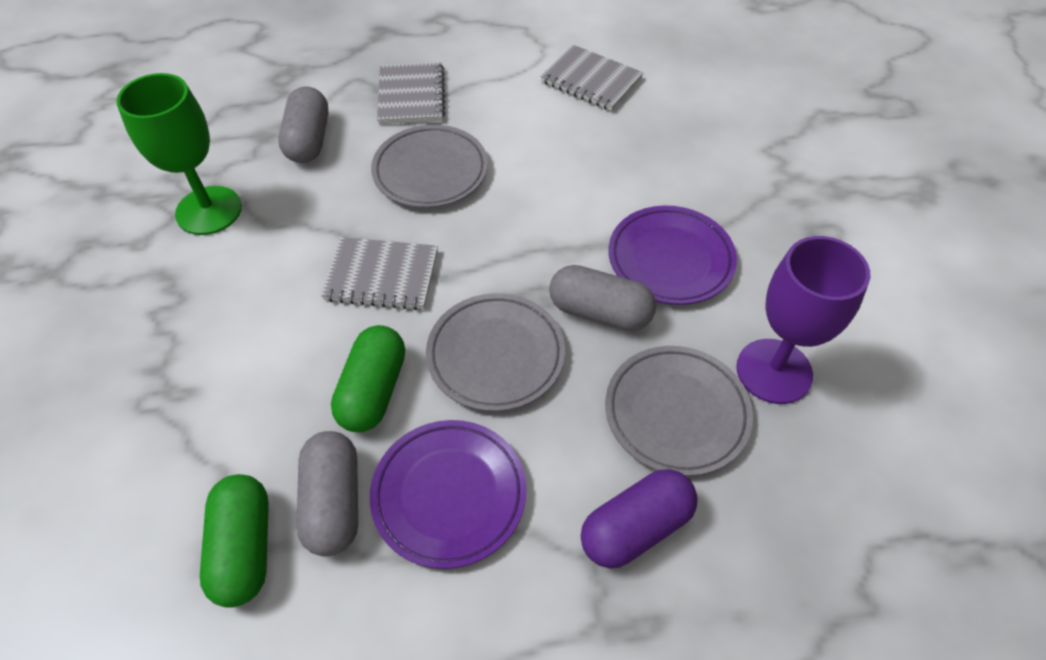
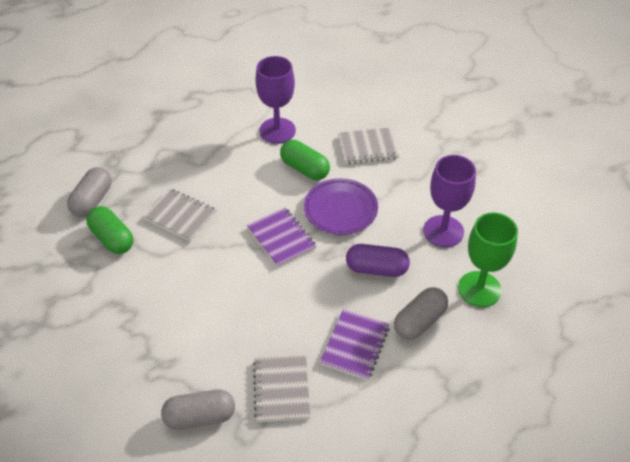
grey plate: [371,125,488,208] [426,293,565,411] [605,346,753,476] = 3 -> none = 0
purple goblet: [736,236,870,404] = 1 -> [256,56,296,144] [423,155,476,247] = 2
purple notebook: none = 0 -> [247,207,316,267] [320,309,390,380] = 2
purple plate: [370,420,527,569] [609,206,737,305] = 2 -> [304,178,378,235] = 1

